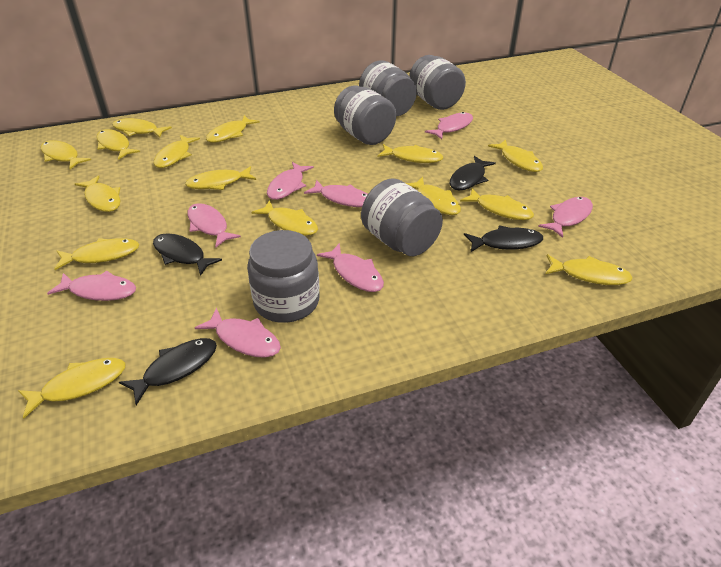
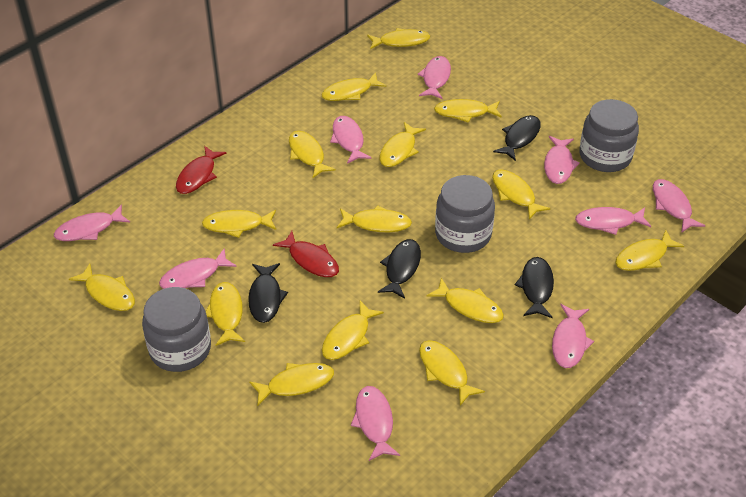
grey jar: [247,230,320,323] [334,85,396,145] [359,60,417,116] [361,178,443,256] [409,55,466,110] = 5 -> [142,287,211,372] [435,175,495,253] [579,99,639,172] = 3
pink fish: [47,271,136,301] [187,203,241,247] [195,308,281,358] [267,162,314,200] [304,180,368,207] [317,243,384,292] [425,112,473,140] [538,197,593,238] = 8 -> [54,205,130,241] [159,249,237,289] [330,116,372,164] [351,386,400,461] [417,56,451,99] [544,136,580,184] [552,304,594,368] [575,207,651,235] [653,179,705,233] = 9
red fish: none = 0 -> [176,146,227,194] [273,231,339,277] = 2

